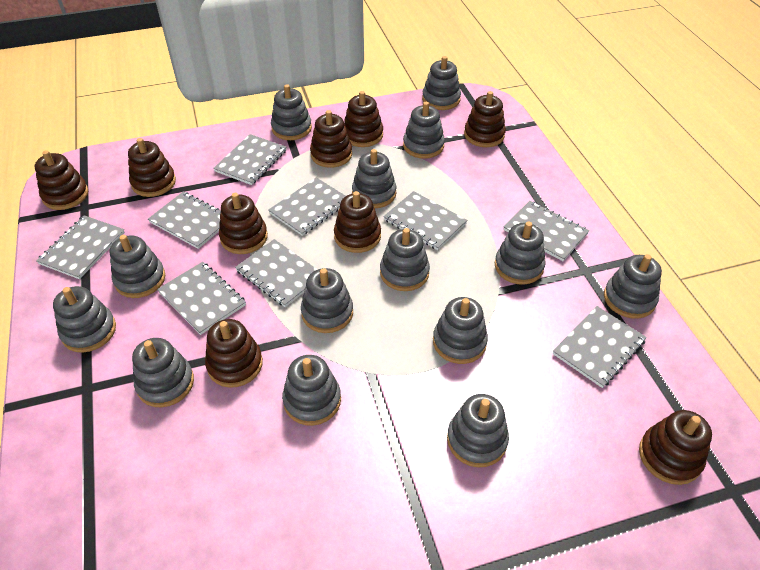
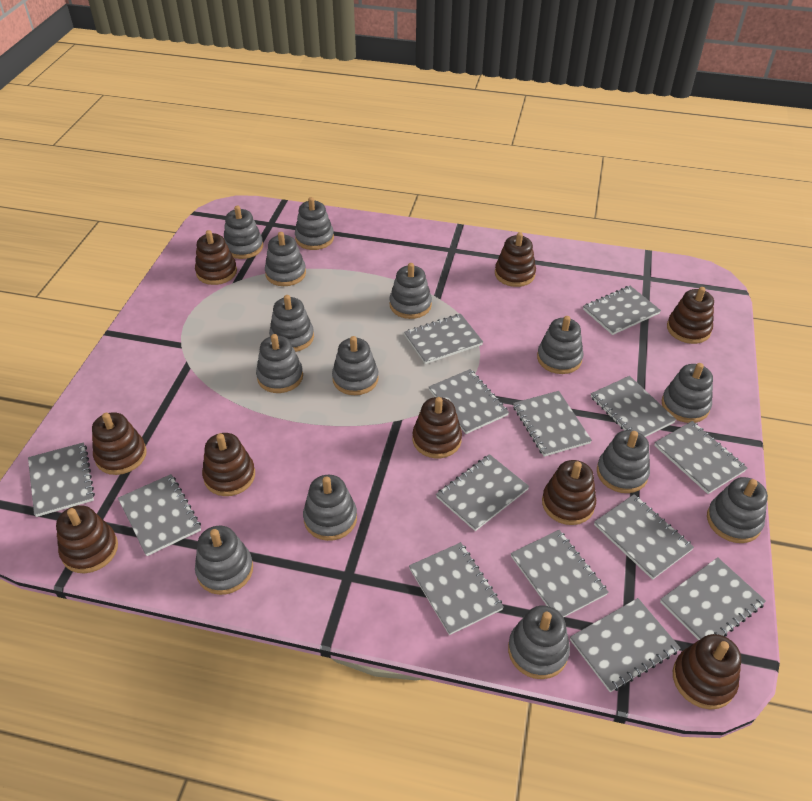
grey notebook: [36,215,125,279] [148,192,221,249] [157,262,246,335] [213,134,286,185] [235,239,318,307] [268,177,346,236] [383,191,467,250] [503,201,589,261] [553,306,647,388] = 9 -> [28,442,95,517] [118,474,201,556] [404,314,483,364] [409,542,504,635] [429,369,509,434] [436,454,529,531] [511,530,609,618] [513,391,592,457] [570,598,680,692] [583,286,661,335] [591,376,676,437] [594,494,694,580] [654,421,747,494] [660,557,766,640] = 14

